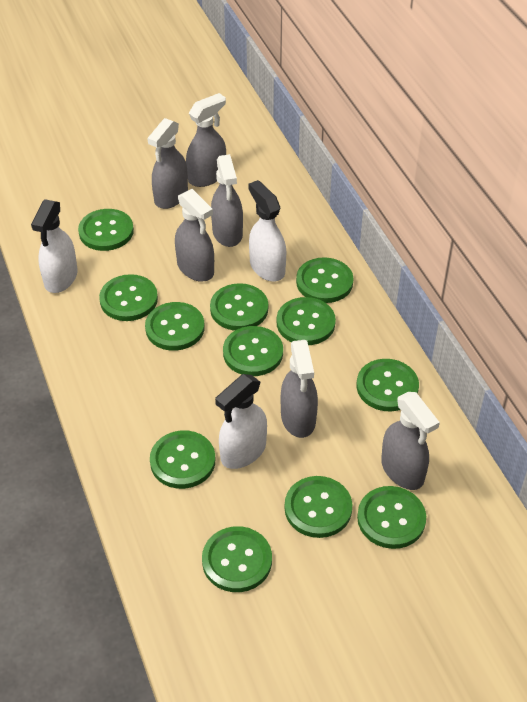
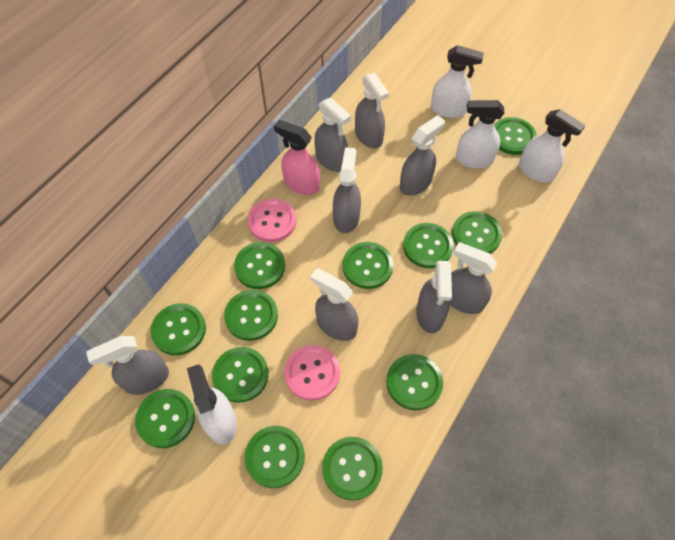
grey spray bottle: [147,118,188,209] [175,189,214,282] [186,93,226,187] [211,154,243,247] [281,340,318,438] [381,392,440,490] = 6 -> [86,336,169,395] [310,268,359,341] [314,98,351,172] [333,147,361,233] [355,73,389,148] [400,115,445,196] [416,261,452,333] [450,242,497,314] = 8
pink button: none = 0 -> [247,198,297,242] [284,345,340,401] = 2
pink spray bottle: none = 0 -> [274,120,320,195] = 1
white spray bottle: [31,199,77,293] [215,374,267,469] [249,180,286,282] = 3 -> [187,364,237,445] [431,45,484,118] [456,100,504,169] [519,109,585,183] = 4

